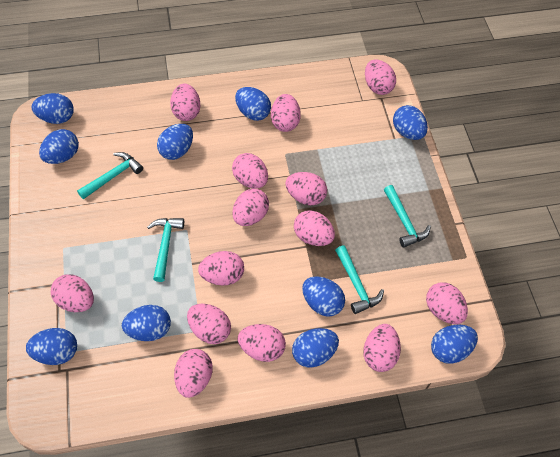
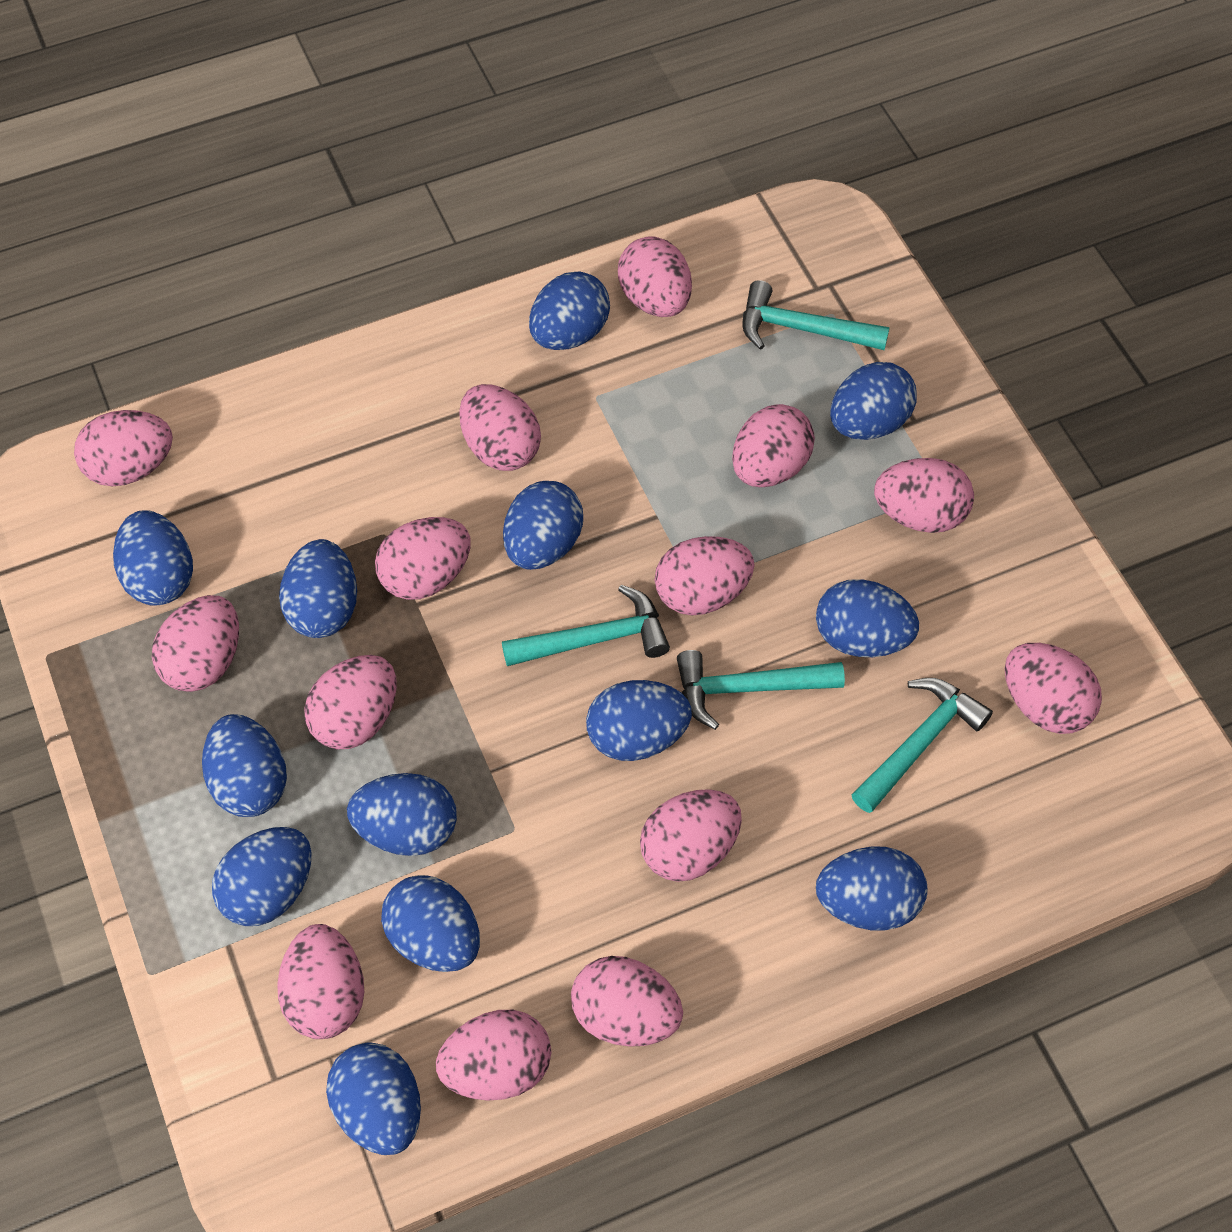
blue egg: [26,328,77,365] [32,93,74,124] [39,129,79,164] [122,305,171,341] [157,124,193,160] [235,87,271,121] [292,328,339,368] [302,276,345,317] [393,105,428,140] [431,324,478,364] = 10 -> [113,510,193,606] [202,714,287,817] [212,827,312,926] [279,539,357,638] [326,1042,421,1155] [347,773,457,856] [381,875,480,972] [503,481,583,570] [529,271,610,350] [586,680,692,761] [816,579,919,657] [816,846,927,930] [830,362,917,440] = 13

